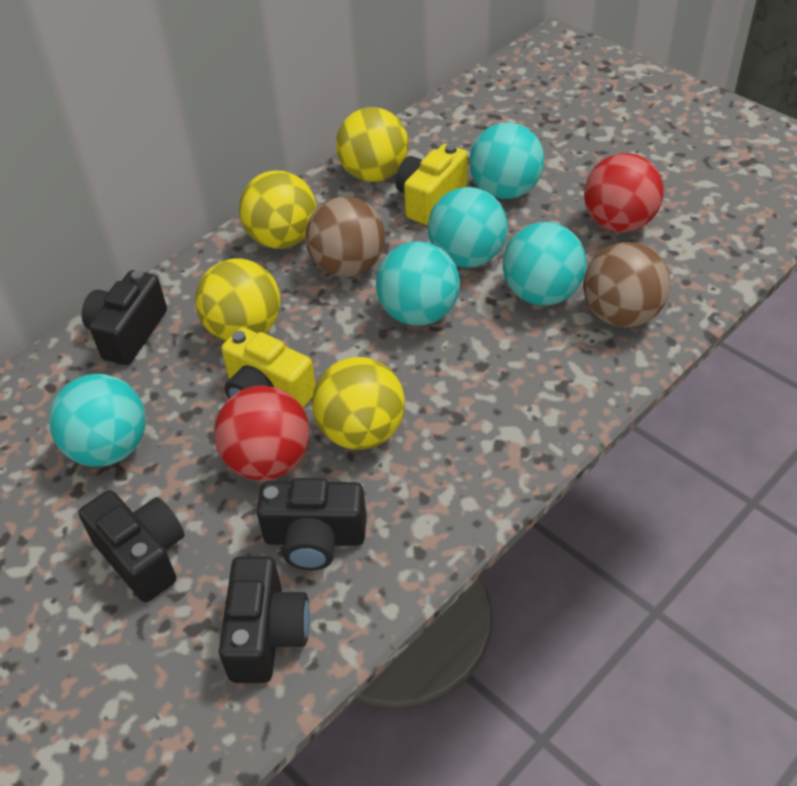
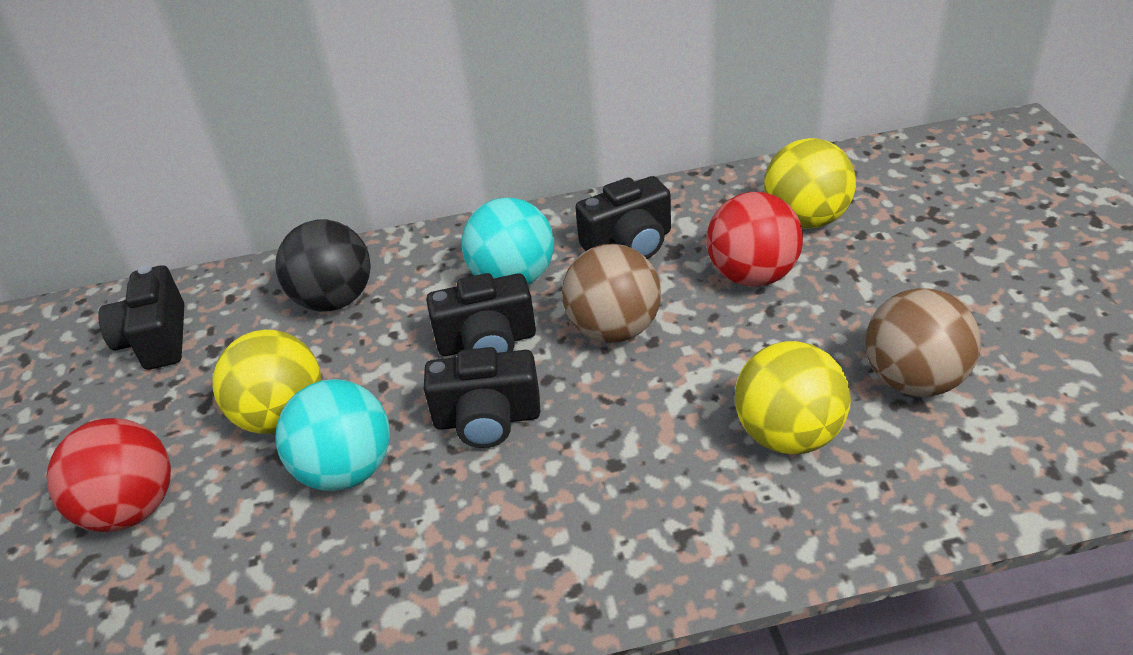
black ball: none = 0 -> [275,219,371,311] = 1
turquoise ball: [49,374,145,467] [376,241,460,326] [428,187,508,268] [469,122,544,199] [503,222,586,305] = 5 -> [275,379,390,491] [462,198,554,285] = 2
yellow ball: [195,259,280,341] [239,170,317,249] [312,357,405,450] [336,107,408,182] = 4 -> [212,330,322,434] [735,341,851,454] [764,138,856,229] = 3
yellow camera: [221,327,316,408] [395,144,468,225] = 2 -> none = 0

